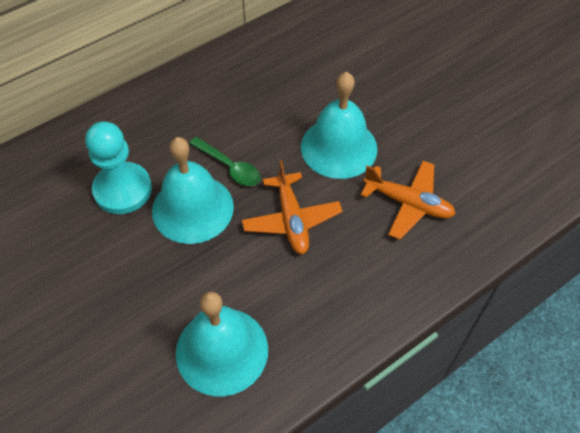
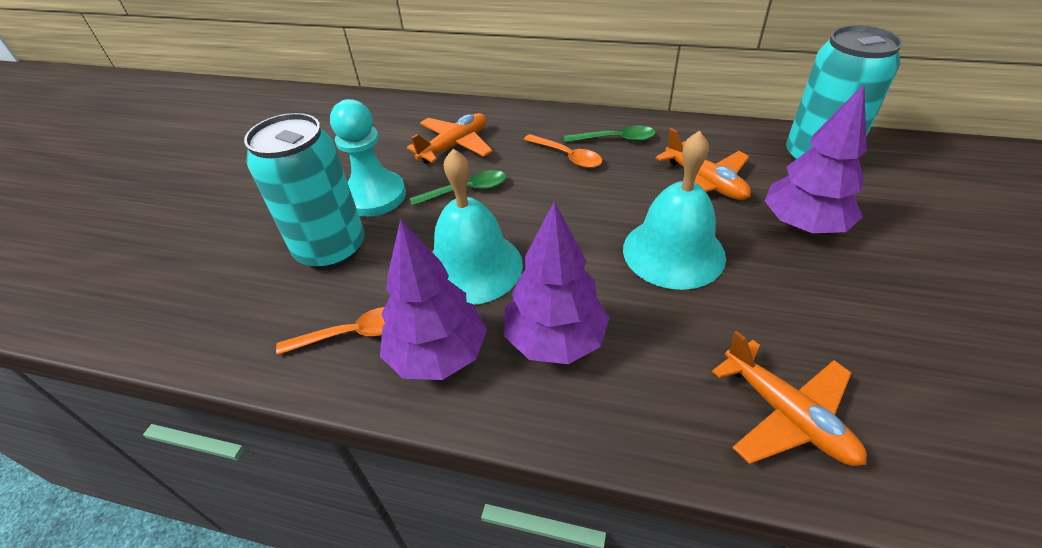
green spoon: [189,137,261,186] = 1 -> [410,170,507,206] [564,125,656,142] = 2
orange plane: [242,160,343,254] [361,161,455,240] = 2 -> [407,113,493,164] [656,128,751,200] [712,331,867,466] = 3
orange spoon: none = 0 -> [276,307,385,355] [524,134,602,168] = 2
purple tree: none = 0 -> [380,219,487,380] [504,201,610,364] [765,85,867,233] = 3
turquoise bell: [152,137,234,244] [176,292,268,397] [301,72,378,179] = 3 -> [432,149,523,305] [623,131,726,290] = 2
turquoise can: none = 0 -> [244,113,365,270] [786,25,903,161] = 2

